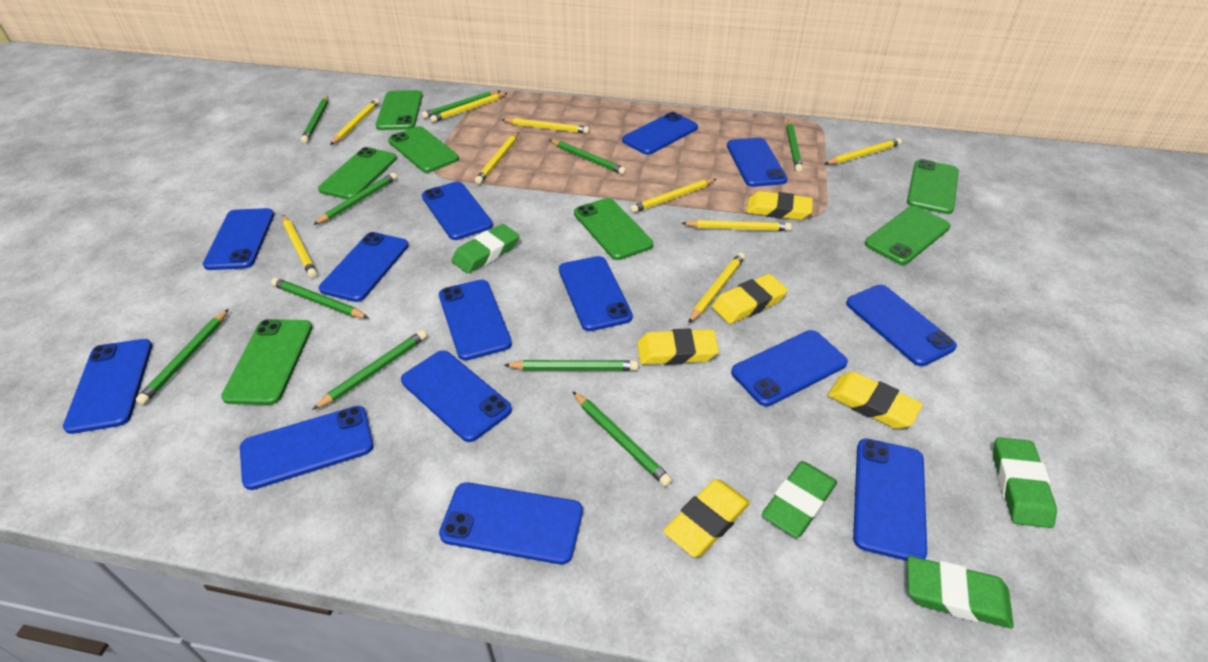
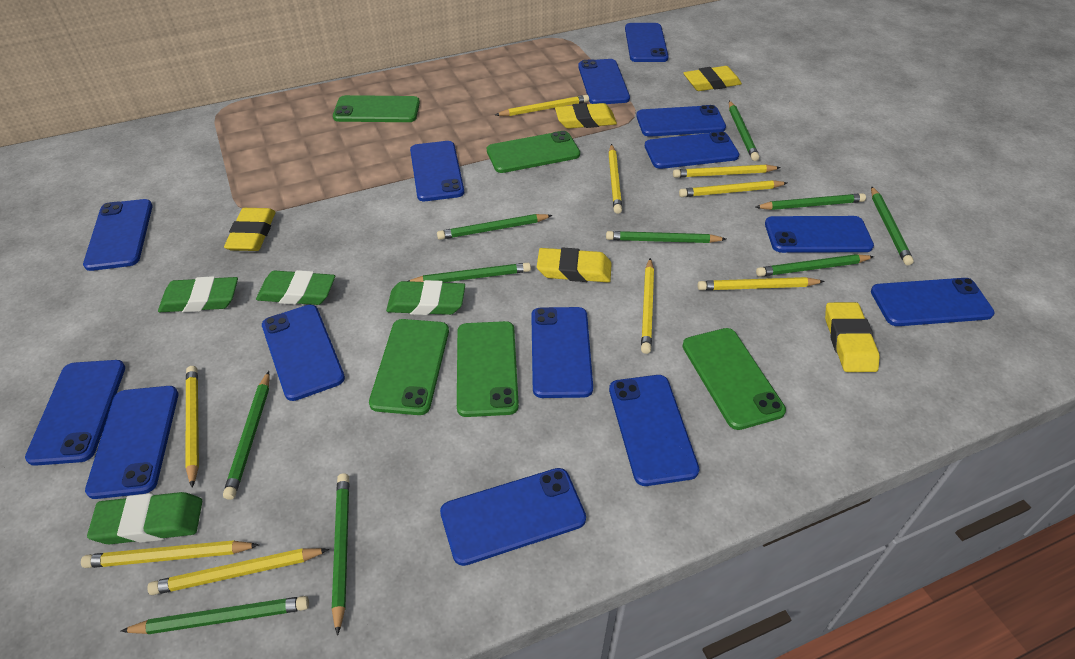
green phone: [221,319,312,405] [318,147,397,199] [376,90,423,130] [388,126,459,173] [574,198,653,260] [865,206,951,265] [907,159,959,214] = 7 -> [333,95,420,122] [369,319,449,415] [457,321,519,417] [487,131,580,173] [682,328,786,430] = 5

